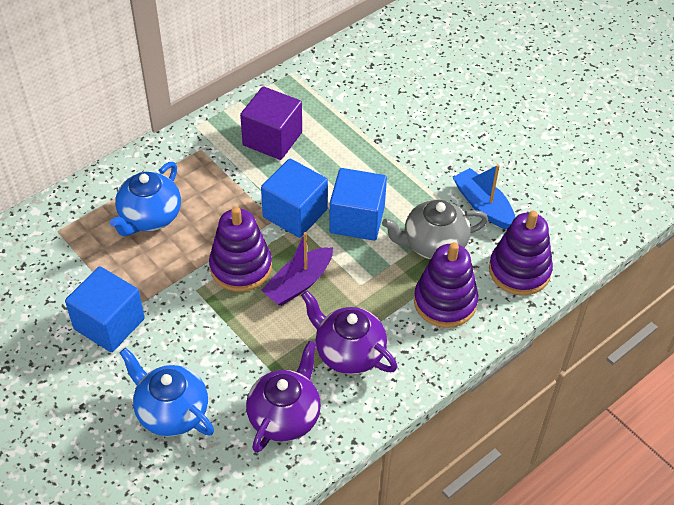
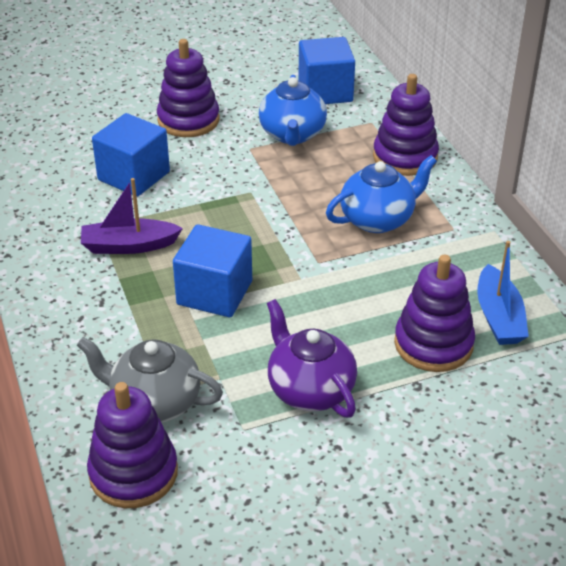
purple cube: [240,87,302,160] = 1 -> none = 0
purple stacking toy: [209,206,272,292] [414,242,478,328] [489,211,553,295] = 3 -> [87,382,178,508] [157,39,220,137] [373,74,439,176] [394,255,475,372] = 4
purple teapot: [246,341,321,453] [301,291,397,374] = 2 -> [267,299,357,418] = 1

